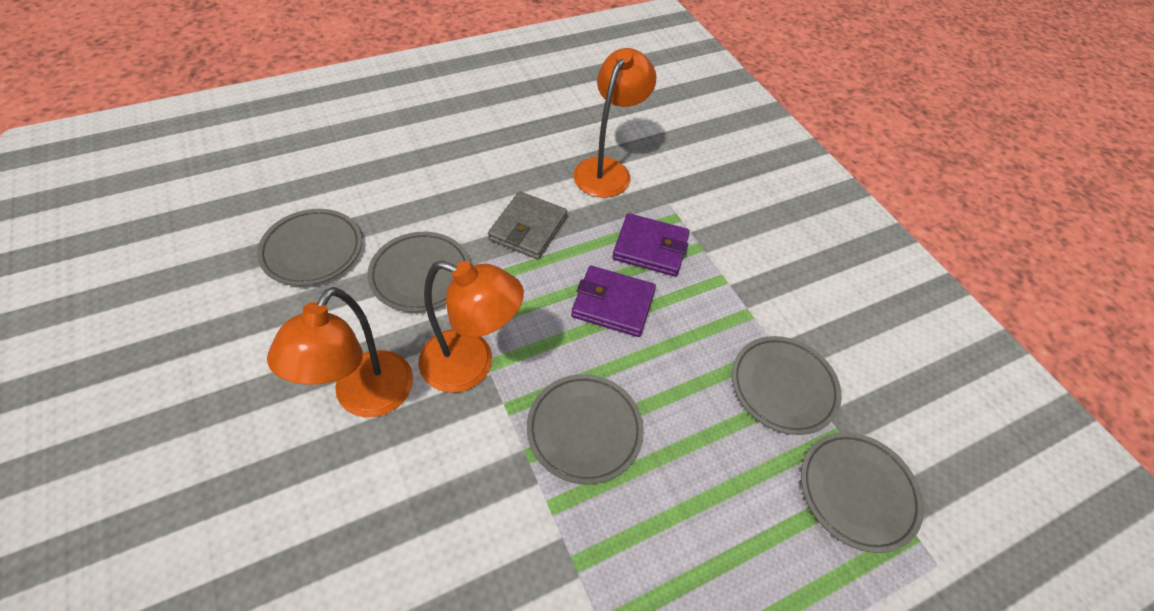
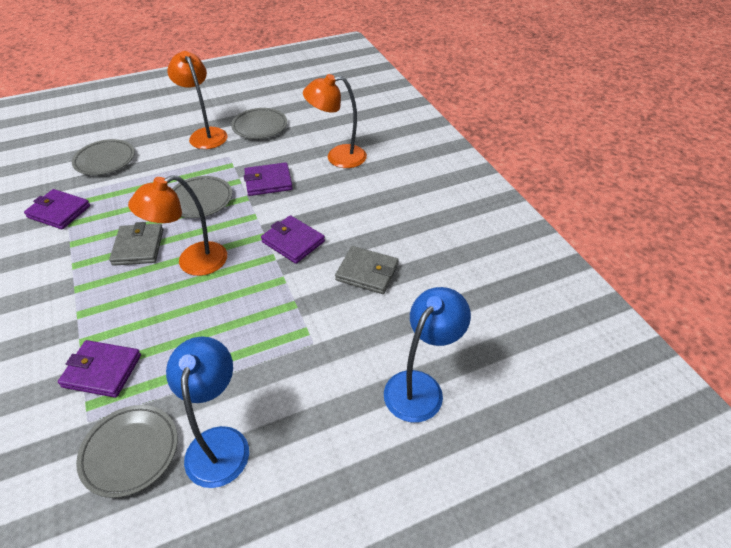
blue lamp: none = 0 -> [166,336,249,488] [384,287,471,422] = 2
grey plate: [257,209,362,286] [367,232,470,312] [527,374,644,484] [732,336,842,435] [801,432,924,553] = 5 -> [72,139,135,175] [76,405,178,498] [172,176,232,218] [231,108,287,139] = 4
grey wallet: [488,191,567,259] = 1 -> [109,222,163,266] [335,246,399,294] = 2
purple wallet: [571,266,656,337] [612,213,690,277] = 2 -> [24,189,90,229] [58,340,141,398] [244,162,293,196] [261,215,325,264] = 4

